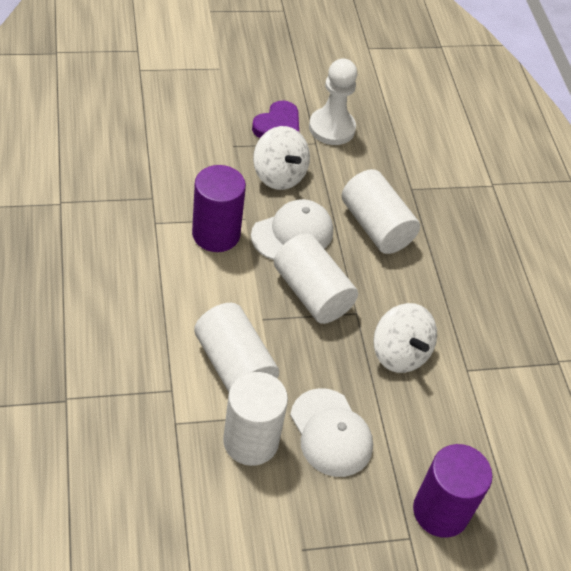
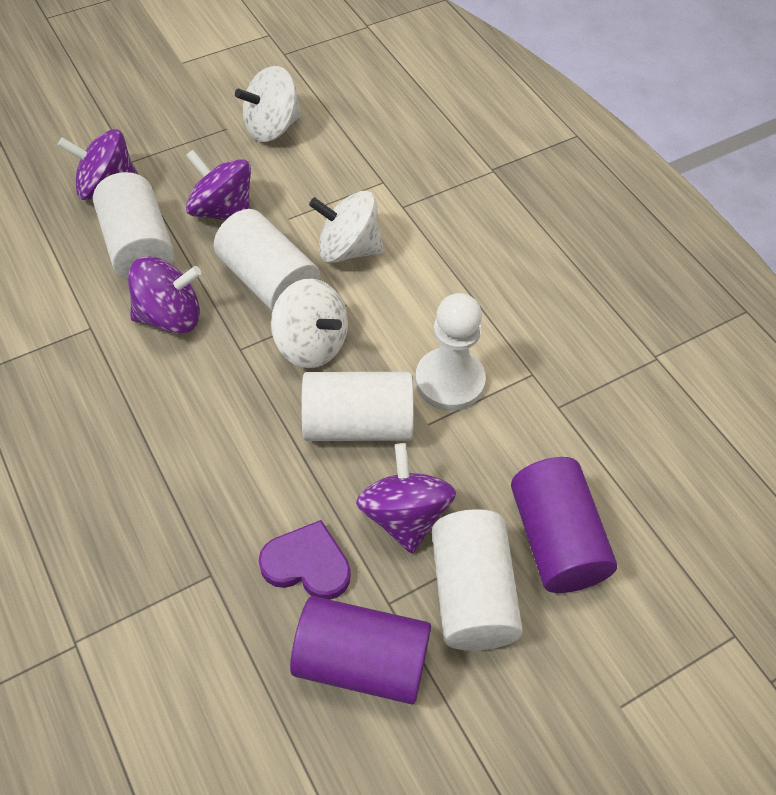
purple spinning top: none = 0 -> [57,129,136,200] [128,256,201,334] [186,150,251,221] [356,443,456,554] = 4
white cap: [251,199,333,260] [290,388,373,477] = 2 -> none = 0
white spinning top: [253,126,310,190] [373,303,437,373] = 2 -> [235,66,301,142] [271,279,348,368] [309,191,384,263] = 3

